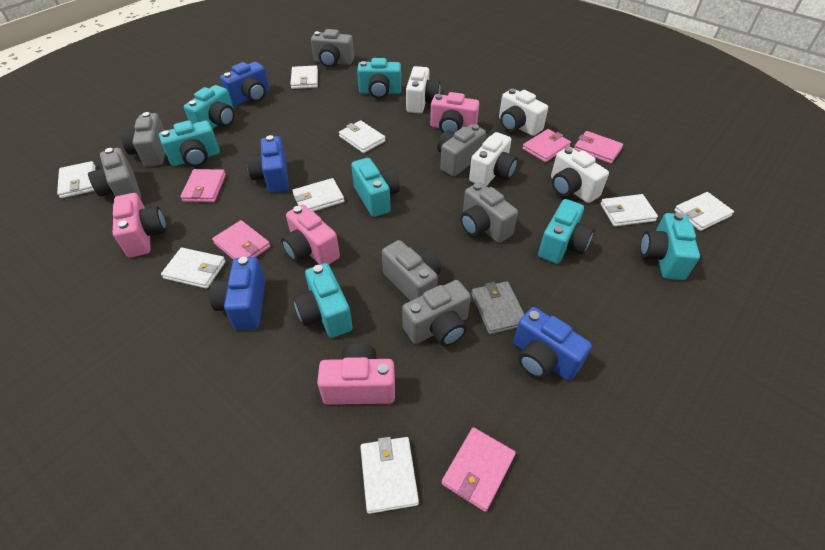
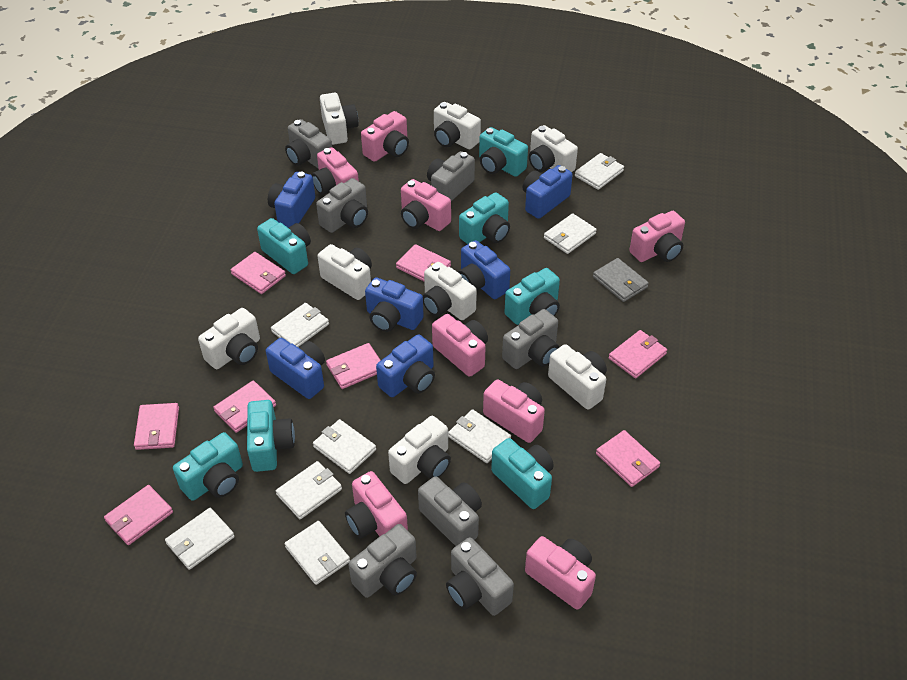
blue camera: [209,257,265,330] [220,62,270,106] [246,135,289,193] [513,307,592,381] = 4 -> [266,338,325,399] [268,172,315,228] [365,277,424,332] [376,334,435,397] [458,240,510,299] [523,165,573,219] = 6
pink camera: [113,193,166,258] [281,204,340,265] [317,343,395,405] [430,92,479,133] = 4 -> [312,147,359,195] [345,471,408,539] [361,111,409,162] [401,179,451,231] [432,314,488,377] [483,379,545,443] [525,536,596,610] [629,211,685,262] = 8
pink wallet: [180,169,226,202] [212,220,271,260] [442,427,516,512] [522,129,571,162] [574,131,623,164] = 5 -> [104,485,173,545] [134,403,179,450] [213,380,276,433] [231,252,286,294] [326,343,381,389] [396,244,451,281] [596,430,660,487] [609,330,667,378] = 8
white camera: [406,66,440,113] [469,132,518,186] [499,88,548,136] [551,147,609,203] = 4 -> [198,308,260,369] [318,244,372,300] [320,93,359,145] [388,416,451,484] [423,262,477,320] [434,102,481,149] [529,125,578,172] [548,344,607,410] = 8

